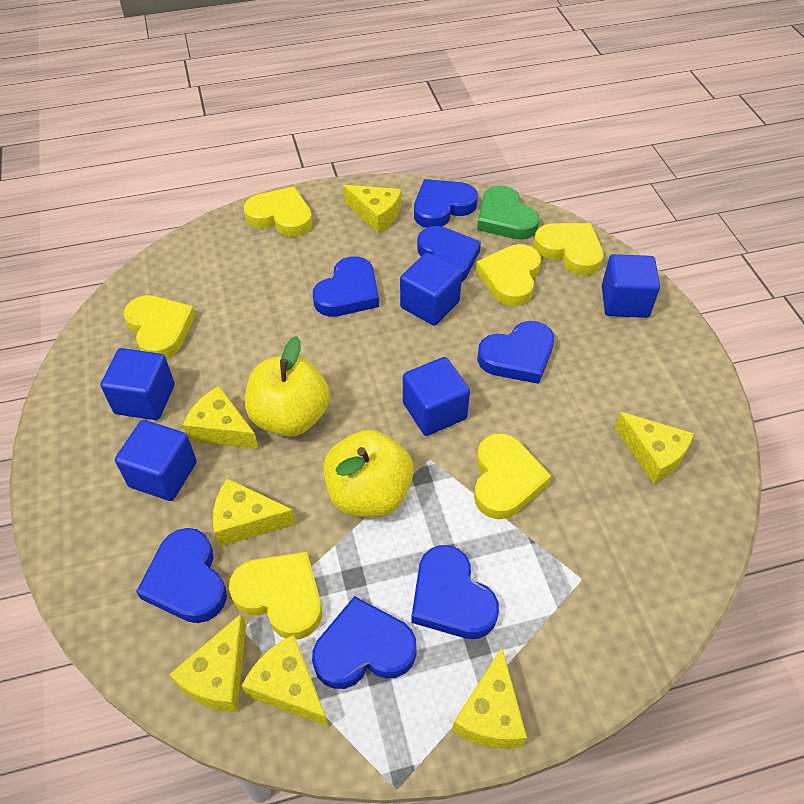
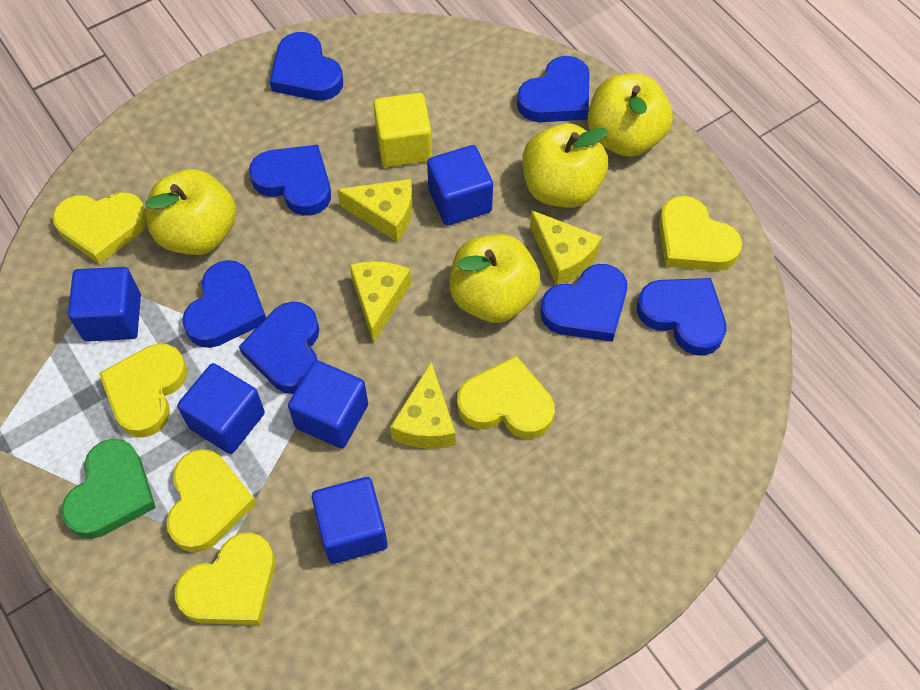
yellow apple: [245,336,330,437] [323,430,414,518] = 2 -> [145,169,236,255] [449,234,541,323] [522,123,609,208] [588,74,673,157] = 4
yellow cheese: [169,614,246,712] [183,386,259,449] [213,478,296,547] [242,635,328,726] [343,185,401,233] [452,647,527,749] [614,412,694,484] = 7 -> [337,179,413,242] [350,261,411,344] [390,362,456,449] [530,210,602,285] = 4
yellow cube: none = 0 -> [373,93,432,167] = 1

